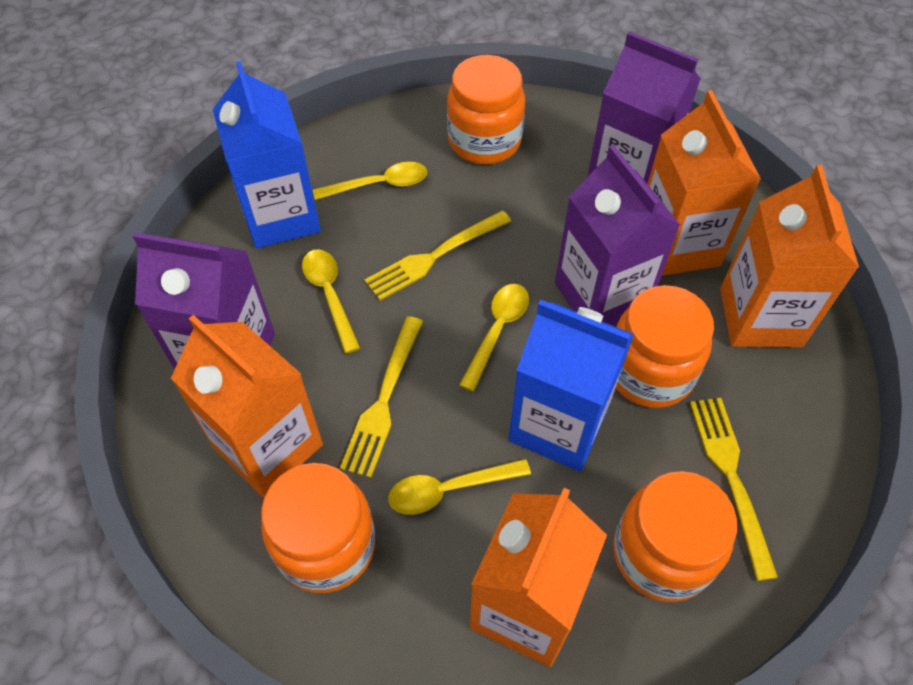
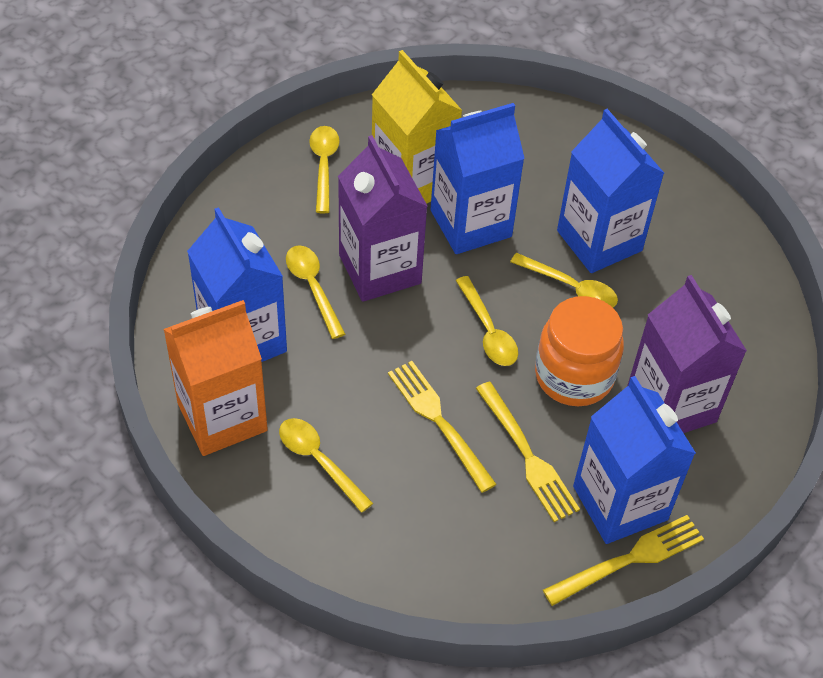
blue carton: [213,61,321,248] [509,300,634,472] = 2 -> [187,207,287,362] [431,103,525,254] [557,109,664,273] [573,376,696,544] = 4
orange carton: [171,315,323,498] [470,488,607,667] [648,90,761,276] [720,165,859,348] = 4 -> [163,300,268,456] = 1
orange jar: [261,463,376,593] [447,55,525,164] [613,471,737,602] [616,285,714,408] = 4 -> [535,296,624,406] = 1
purple carton: [132,232,275,370] [555,145,680,325] [587,31,700,184] = 3 -> [338,135,428,302] [627,275,747,433] = 2
yellow carton: none = 0 -> [372,50,463,204] = 1
yellow spoon: [302,249,360,354] [313,162,427,200] [388,459,531,515] [459,284,529,392] = 4 -> [279,418,373,513] [286,245,345,339] [309,126,340,213] [455,276,518,366] [510,253,618,308] = 5

